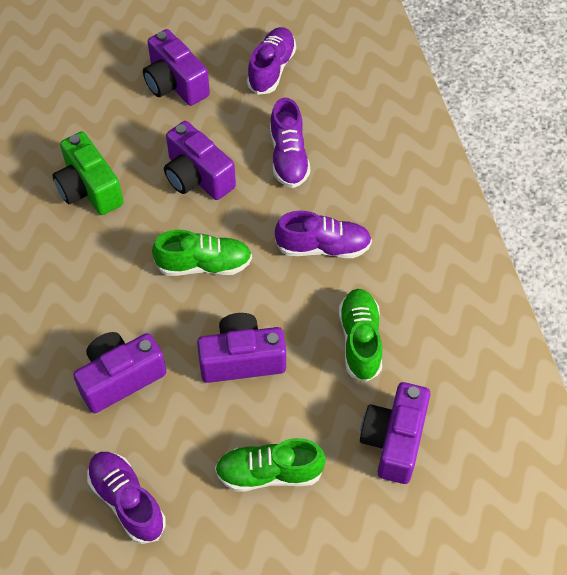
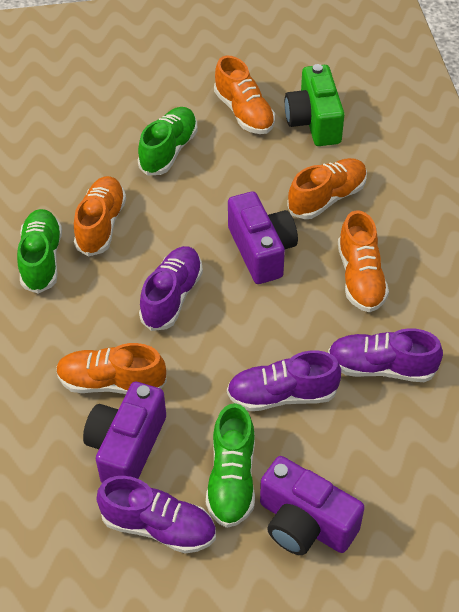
orange shoe: none = 0 -> [56,343,167,394] [74,176,126,257] [214,56,275,134] [287,158,367,219] [338,210,389,312] = 5
purple camera: [73,332,167,413] [143,29,210,106] [164,121,236,200] [197,313,286,383] [360,382,430,484] = 5 -> [83,382,166,483] [228,191,298,284] [260,456,365,555] = 3

